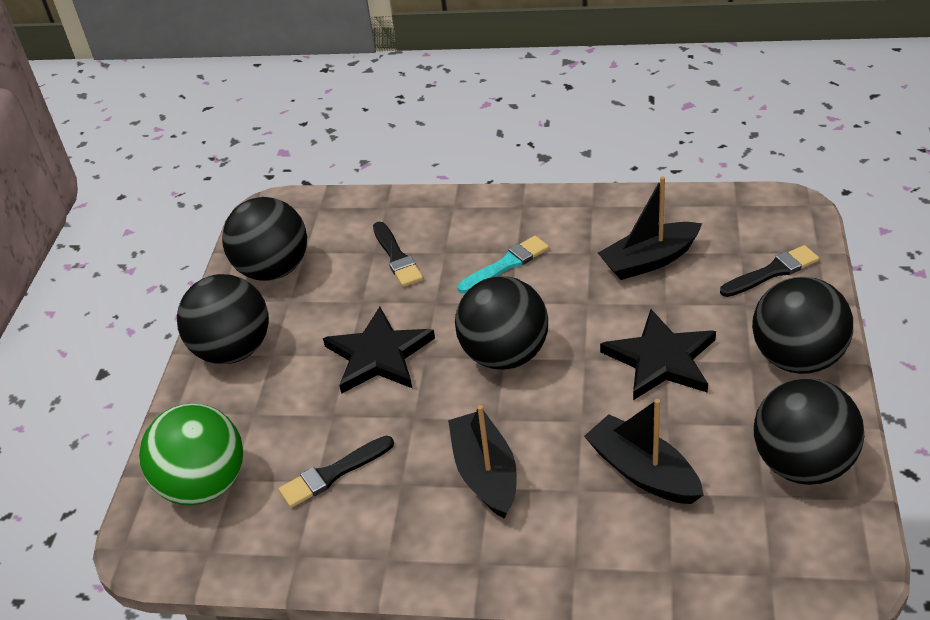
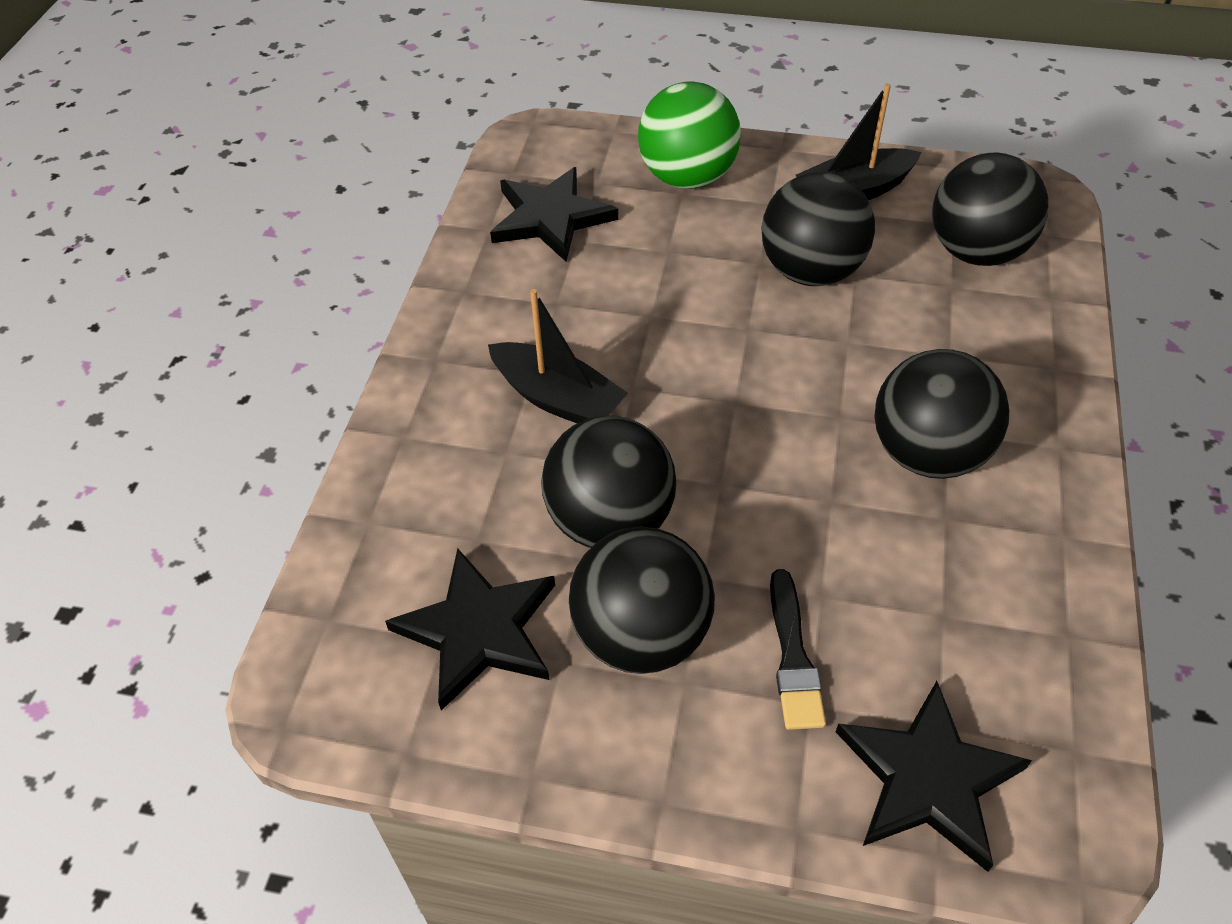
black boat: [448,405,517,519] [584,399,704,504] [598,176,702,280] = 3 -> [488,289,628,423] [796,83,922,200] = 2
black brush: [279,436,394,508] [373,222,423,287] [720,245,819,297] = 3 -> [770,569,826,730] = 1
black star: [323,307,435,394] [600,309,716,400] = 2 -> [385,548,555,710] [490,167,618,261] [836,681,1032,872] = 3
turquoise brush: [457,236,549,293] = 1 -> none = 0

